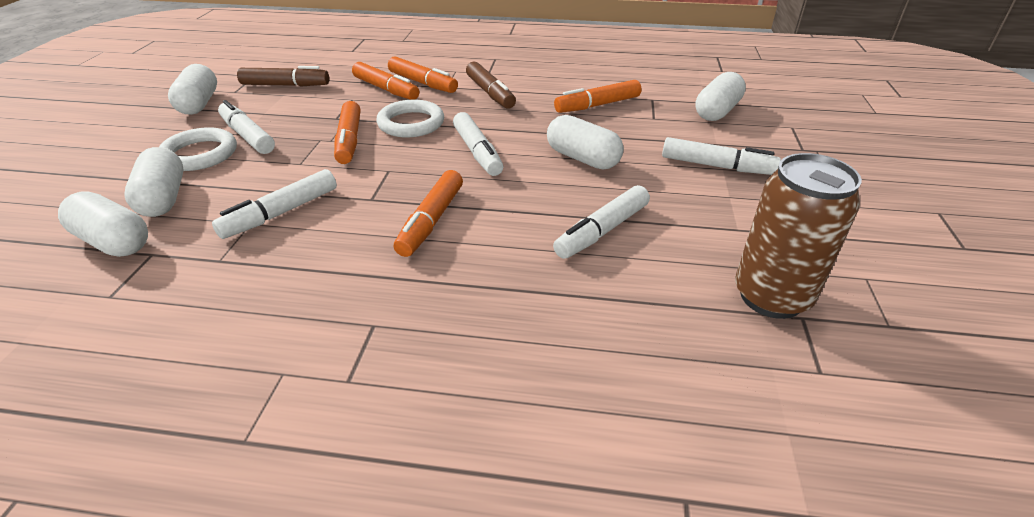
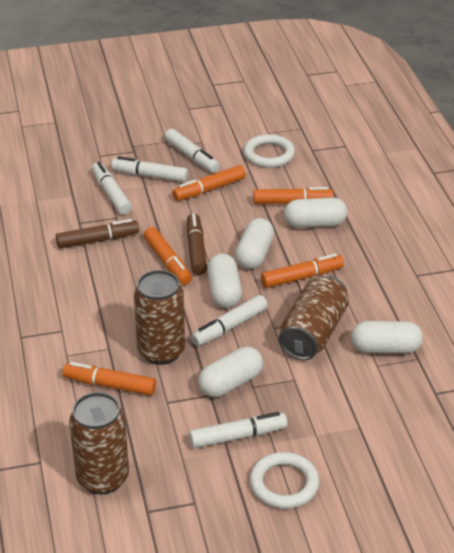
brown can: [735,153,862,319] = 1 -> [69,392,129,494] [134,270,185,365] [279,275,349,360] = 3

